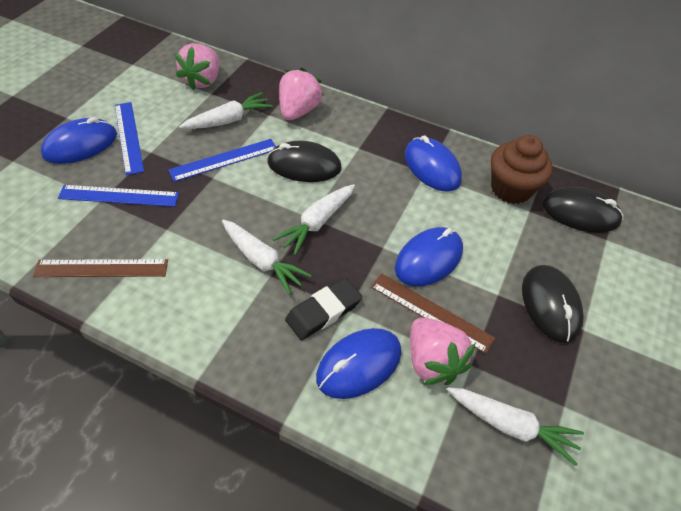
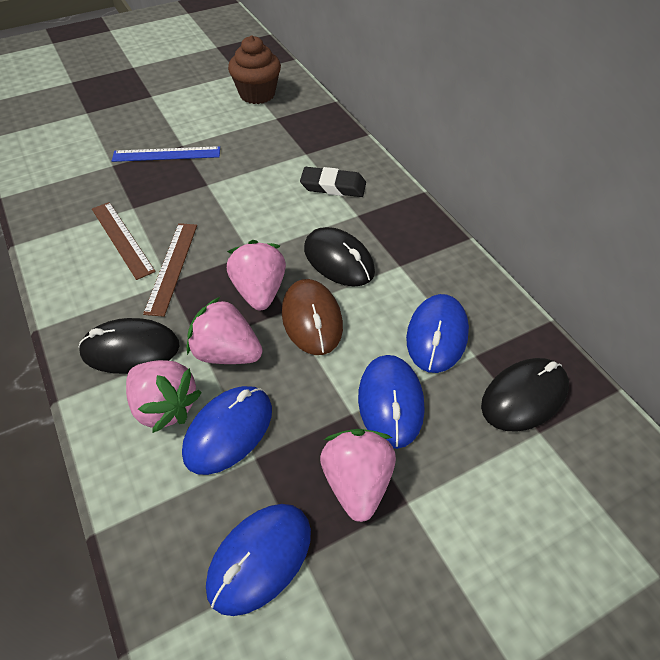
blue ruler: [58,185,179,207] [115,102,144,175] [169,139,276,182] = 3 -> [112,146,220,162] = 1
brown mouse: none = 0 -> [282,279,343,355] = 1
pink strawberry: [175,43,219,90] [279,68,323,120] [410,318,475,385] = 3 -> [126,360,202,433] [187,297,262,364] [227,240,286,310] [320,429,396,522] = 4
white carrot: [179,92,273,129] [222,220,312,295] [273,184,355,255] [447,387,584,466] = 4 -> none = 0

